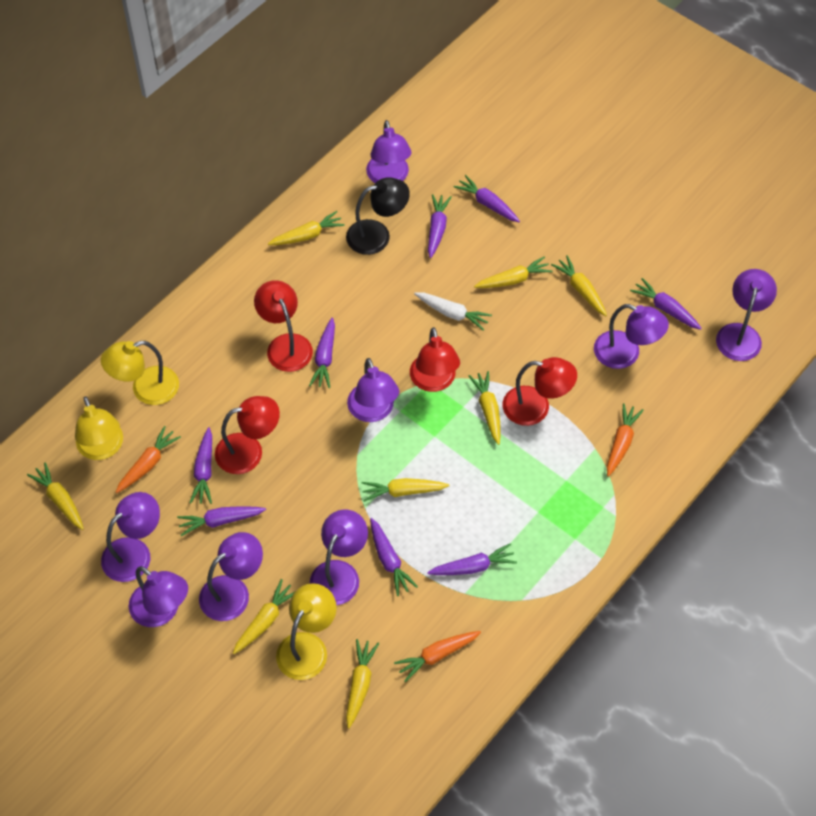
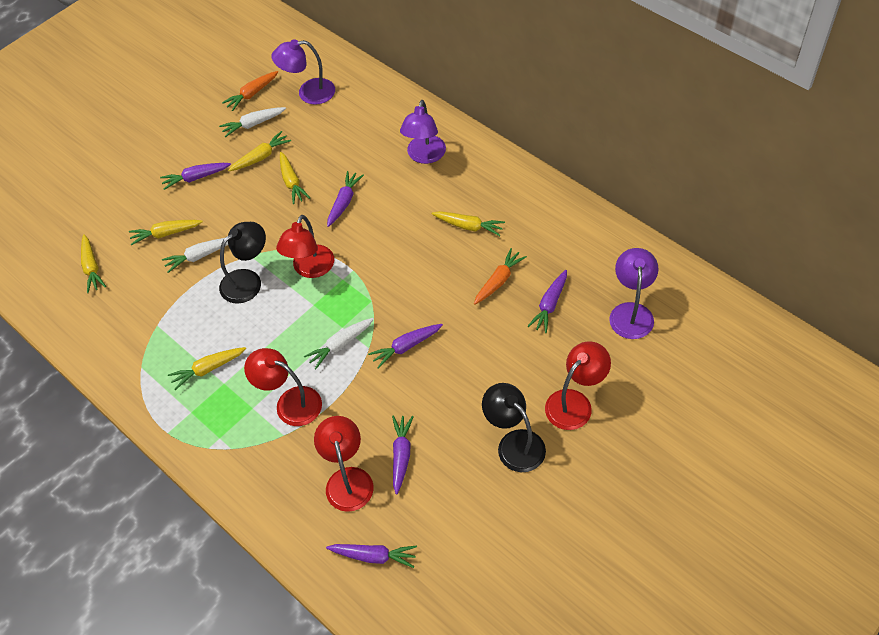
black lamp: [346,177,410,255] = 1 -> [219,222,266,304] [482,383,546,472] = 2
orange carrot: [116,426,181,493] [394,631,481,682] [607,403,644,477] = 3 -> [222,71,278,111] [474,248,527,305] = 2
purple carrot: [177,506,266,536] [190,427,212,504] [309,318,335,388] [370,518,418,596] [427,543,517,575] [428,194,452,258] [454,175,520,222] [630,278,702,330] = 8 -> [160,163,231,190] [326,544,417,568] [327,171,364,227] [368,324,443,369] [392,416,414,495] [527,270,567,333] = 6
purple lamp: [101,492,160,582] [129,566,188,627] [199,532,263,621] [310,509,368,605] [347,358,399,422] [366,120,412,183] [594,304,669,369] [716,269,777,361] = 8 -> [272,39,335,105] [400,100,446,164] [609,248,659,339] = 3
white carrot: [414,292,492,331] = 1 -> [162,238,228,273] [219,107,286,137] [304,318,374,369] = 3
yellow carrot: [27,462,84,530] [233,579,294,654] [268,211,345,245] [346,639,379,729] [362,478,449,502] [468,371,501,445] [474,256,553,288] [551,255,607,316] = 8 -> [81,234,106,293] [129,220,203,245] [168,347,246,390] [228,131,291,171] [280,152,310,204] [432,211,505,236] = 6
yellow lamp: [75,396,123,460] [101,341,179,405] [276,583,337,680] = 3 -> none = 0

